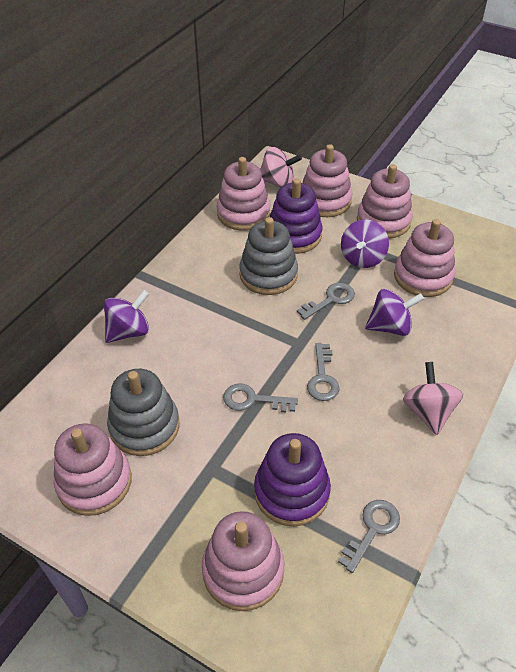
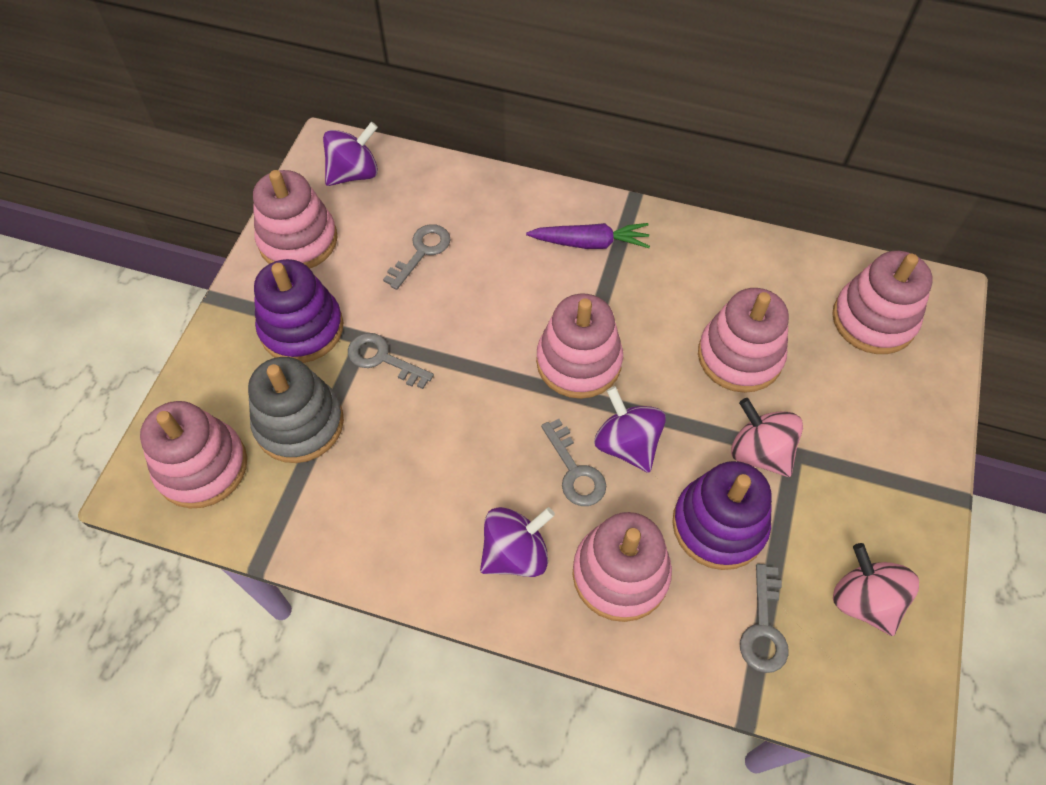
grey stacking toy: [107,369,180,456] [239,217,298,295] = 2 -> [248,357,344,463] = 1
purple carrot: none = 0 -> [526,223,650,249] = 1

